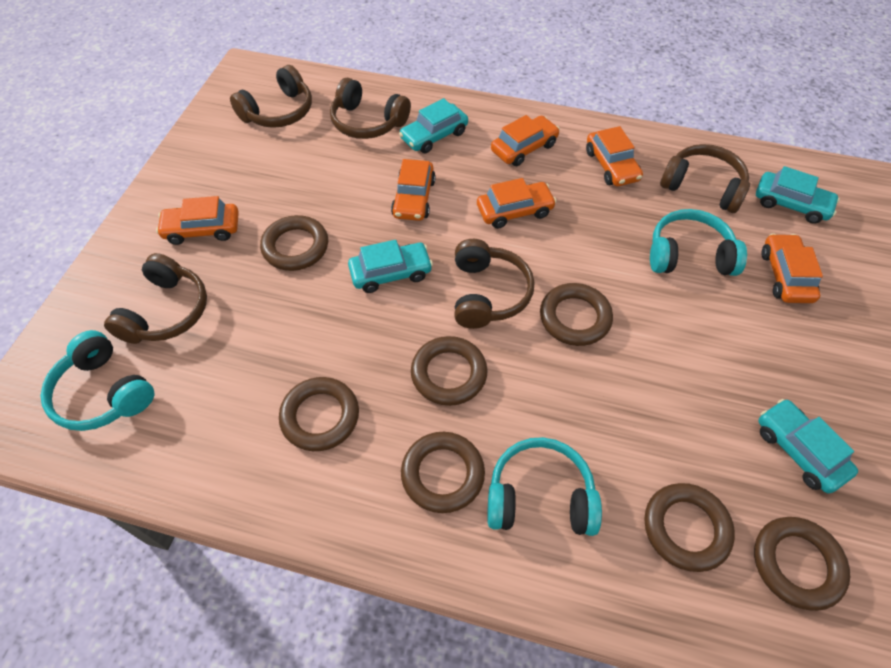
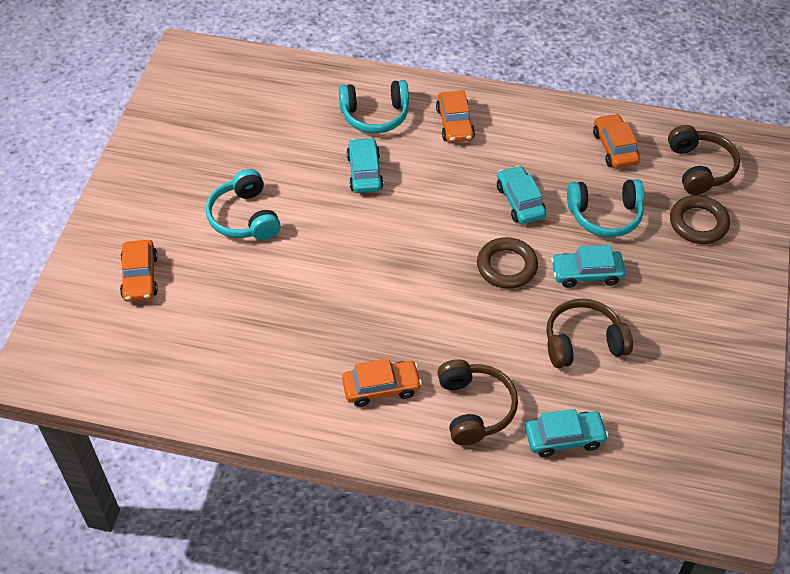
brown headphones: [104,253,207,344] [230,65,312,128] [330,78,411,139] [454,239,534,329] [660,144,750,213] = 5 -> [437,359,518,445] [546,299,633,368] [668,125,740,195] = 3
brown ring: [260,215,328,271] [279,377,359,451] [401,432,485,513] [411,336,488,406] [540,283,613,346] [644,483,735,572] [754,517,850,611] = 7 -> [477,237,538,289] [670,195,730,244] = 2
orange car: [156,196,239,245] [391,159,436,221] [477,178,557,229] [491,115,560,166] [586,126,643,186] [762,233,823,303] = 6 -> [120,240,158,302] [342,359,422,407] [436,90,475,143] [593,114,640,168] = 4

